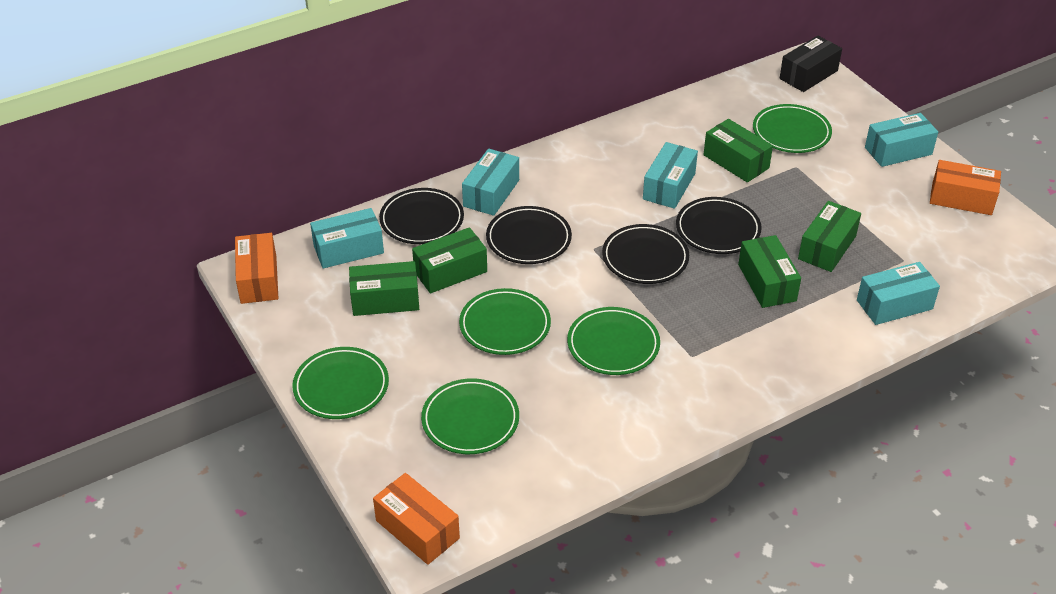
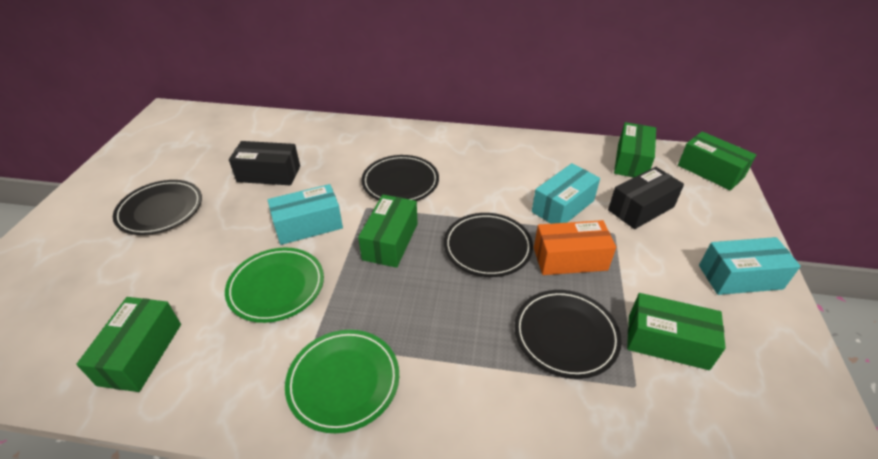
black box: [779,36,842,92] = 1 -> [229,141,300,185] [608,167,684,229] = 2
green plate: [293,347,389,419] [421,378,519,454] [459,288,551,355] [567,307,660,375] [753,104,832,153] = 5 -> [225,248,324,323] [285,330,399,433] = 2
orange box: [235,233,278,304] [373,473,460,565] [930,160,1001,215] = 3 -> [534,220,616,275] = 1
turquoise box: [310,208,384,269] [462,148,519,216] [643,142,698,209] [857,262,940,325] [865,113,938,167] = 5 -> [268,184,343,245] [532,163,600,224] [699,237,801,295] = 3

